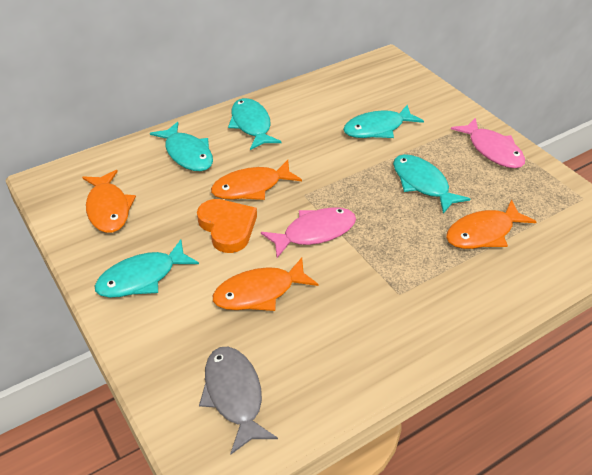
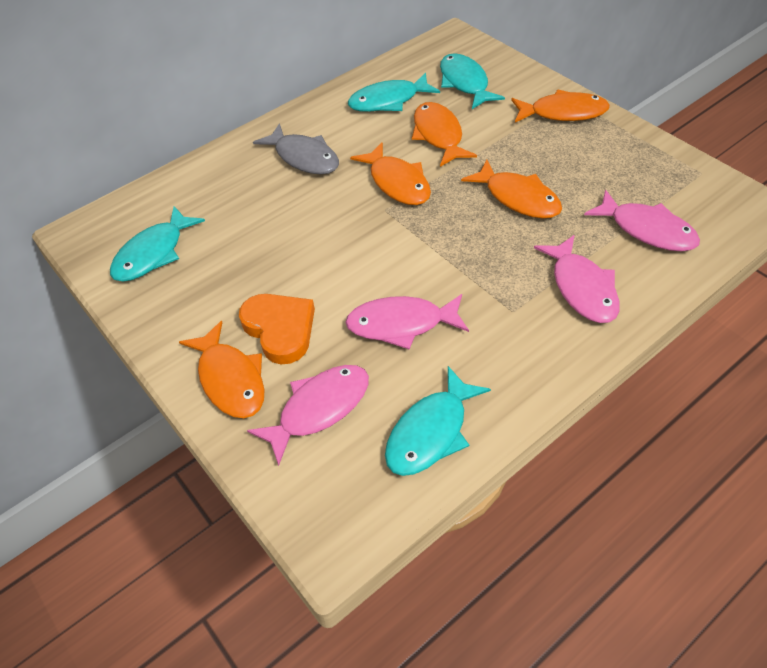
orange fish: [82,170,136,233] [211,160,302,200] [213,257,319,311] [446,200,537,249] = 4 -> [179,321,265,418] [350,142,431,205] [412,102,477,167] [461,159,562,219] [511,90,610,122] = 5
pink fish: [261,207,356,258] [451,118,525,168] = 2 -> [247,365,369,466] [345,294,469,349] [534,235,620,323] [584,190,700,251] = 4
turquoise fish: [95,239,199,298] [150,122,213,171] [228,98,282,150] [343,105,424,138] [393,154,470,214] = 5 -> [110,206,205,282] [348,72,440,112] [385,366,491,476] [440,53,505,109] = 4

